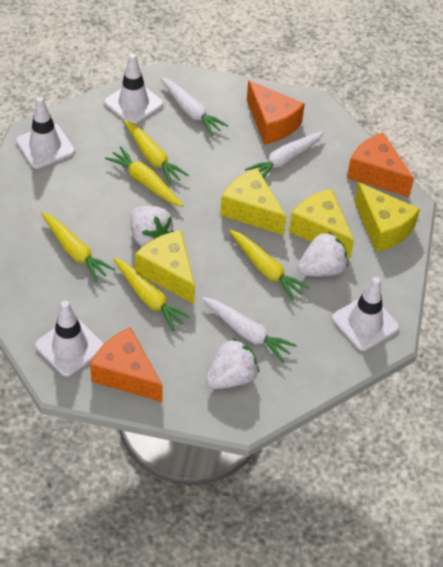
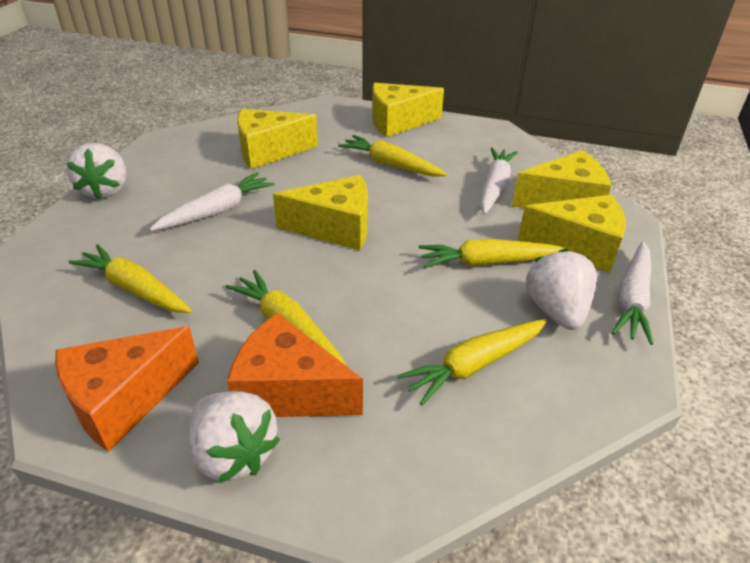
orange cheese: [90,327,163,402] [247,80,305,145] [347,133,414,197] = 3 -> [55,326,199,452] [227,313,363,417] = 2
white traffic cone: [16,97,75,169] [35,301,104,377] [104,53,163,125] [332,277,399,351] = 4 -> none = 0
yellow cheese: [135,230,195,304] [220,168,286,235] [289,189,354,259] [354,182,420,252] = 4 -> [237,109,318,169] [273,175,368,250] [372,83,444,137] [512,150,611,208] [518,195,626,273] = 5

